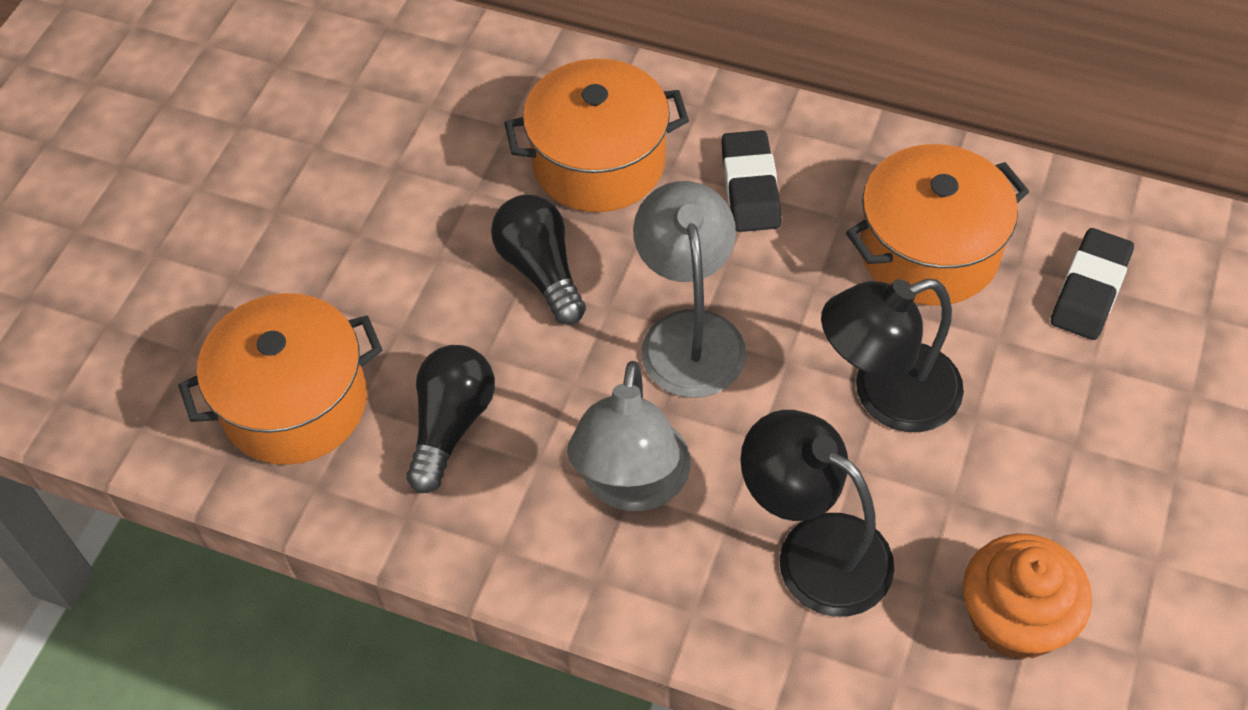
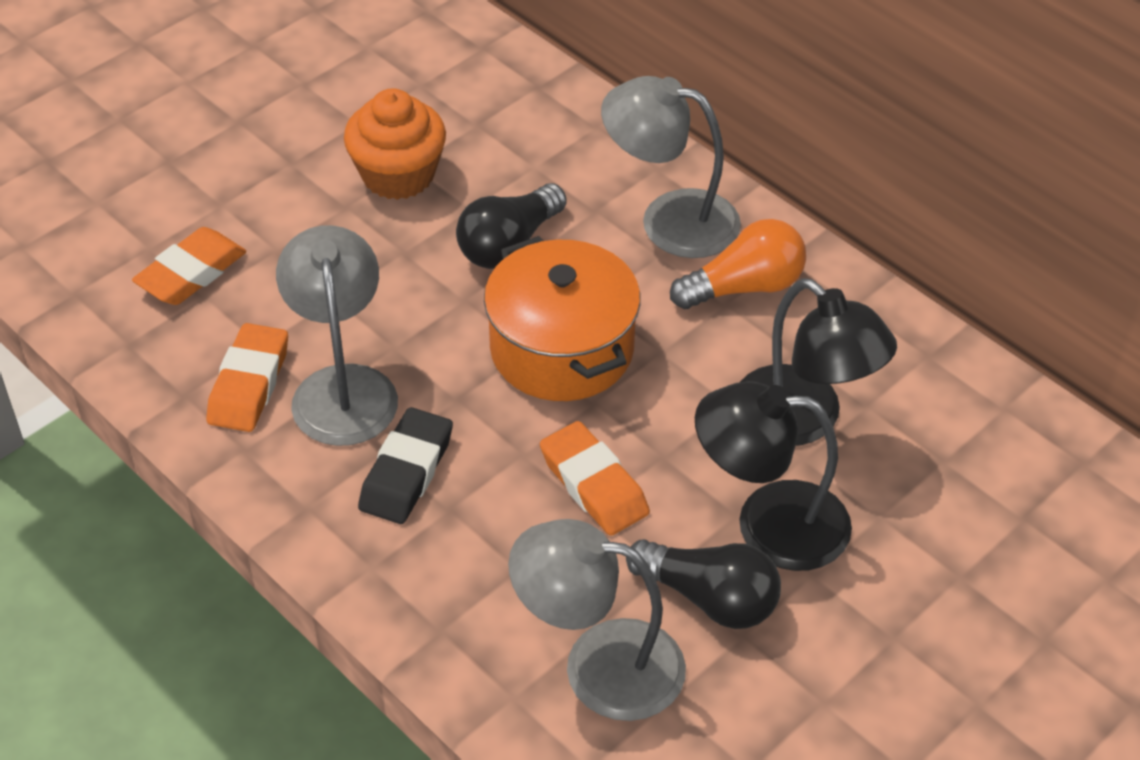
black eraser: [721,130,781,232] [1051,228,1134,340] = 2 -> [358,407,453,524] = 1
grey lamp: [567,361,691,511] [633,181,746,398] = 2 -> [276,225,398,446] [508,519,686,721] [601,76,741,258] = 3
orange eraser: none = 0 -> [132,227,246,305] [206,323,288,432] [540,421,650,536] = 3
orange light bulb: none = 0 -> [670,219,806,309] = 1
orange pot: [178,293,382,465] [504,59,689,212] [846,144,1029,306] = 3 -> [484,236,641,401] = 1

